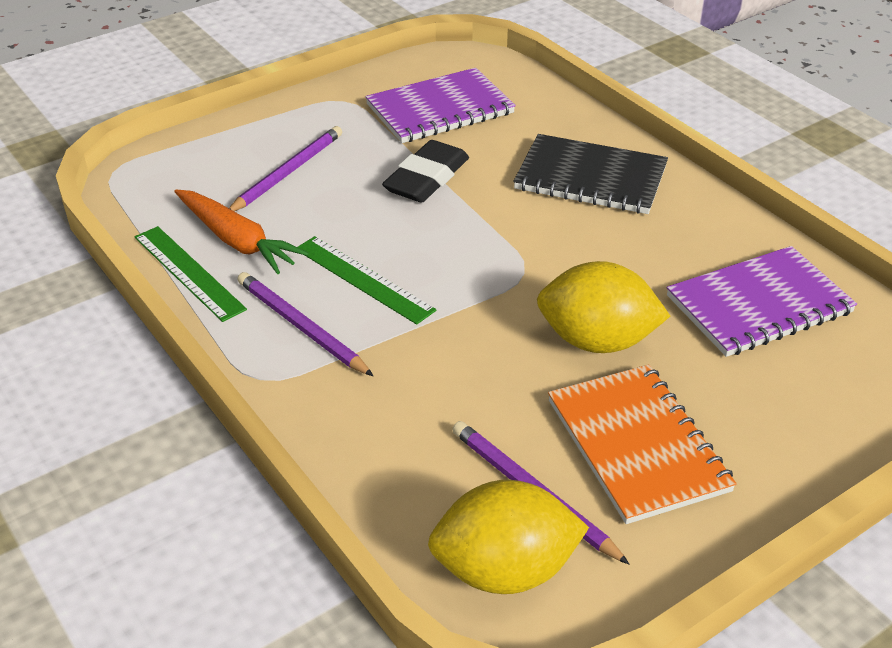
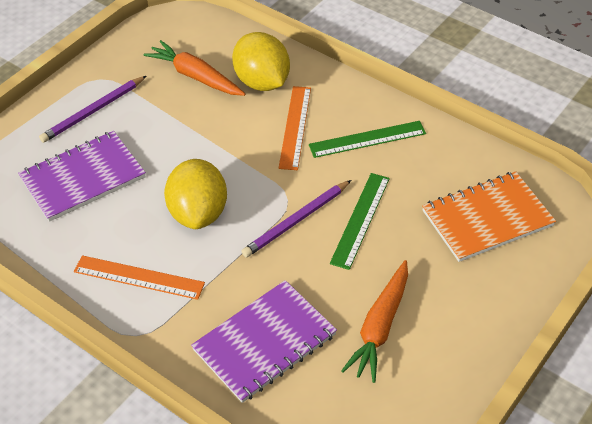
black eraser: [382,140,469,203] = 1 -> none = 0
black notebook: [513,134,668,214] = 1 -> none = 0
orange carrot: [175,190,309,274] = 1 -> [143,40,246,96] [341,260,408,383] = 2
orange ruler: none = 0 -> [74,255,205,300] [279,86,311,170] = 2
purple pencil: [229,126,342,211] [237,272,373,376] [452,421,629,564] = 3 -> [39,76,146,143] [241,180,351,257] = 2

